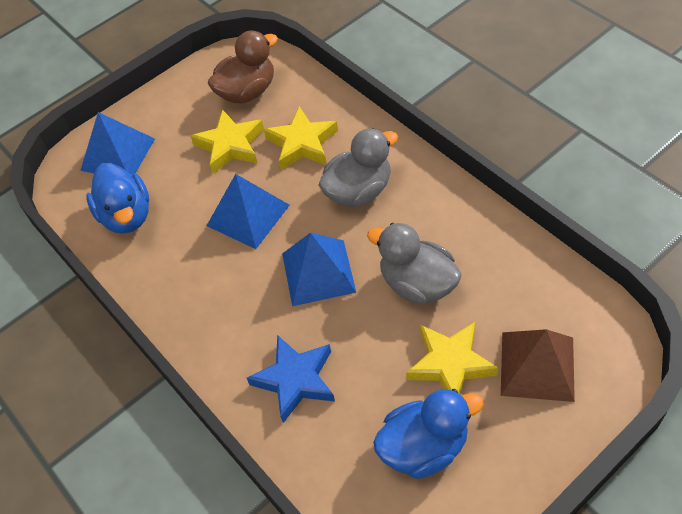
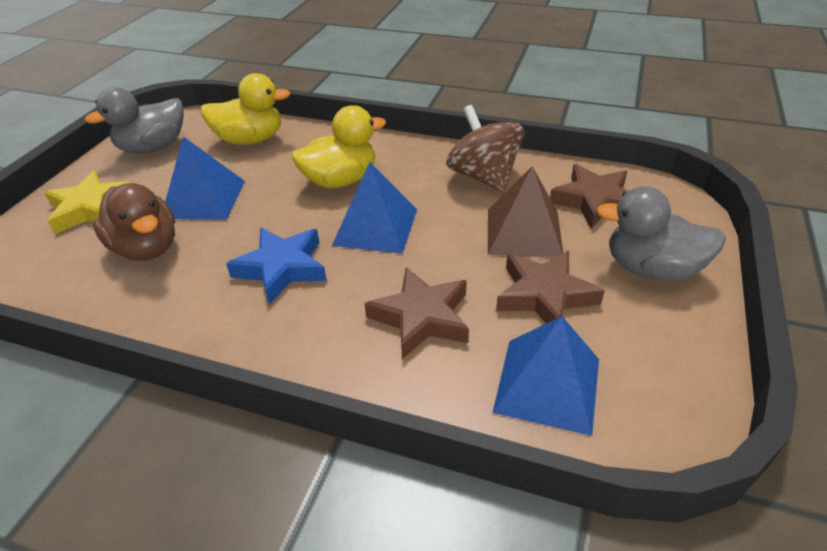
blue duck: [86,163,149,234] [373,389,484,479] = 2 -> none = 0
brown spinning top: none = 0 -> [446,105,525,192] = 1
brown star: none = 0 -> [364,267,469,359] [496,250,605,324] [550,164,628,229] = 3
yellow duck: none = 0 -> [200,73,291,145] [292,105,386,188] = 2
yellow star: [191,109,264,173] [264,106,338,170] [406,322,498,394] = 3 -> [44,171,132,234] = 1

